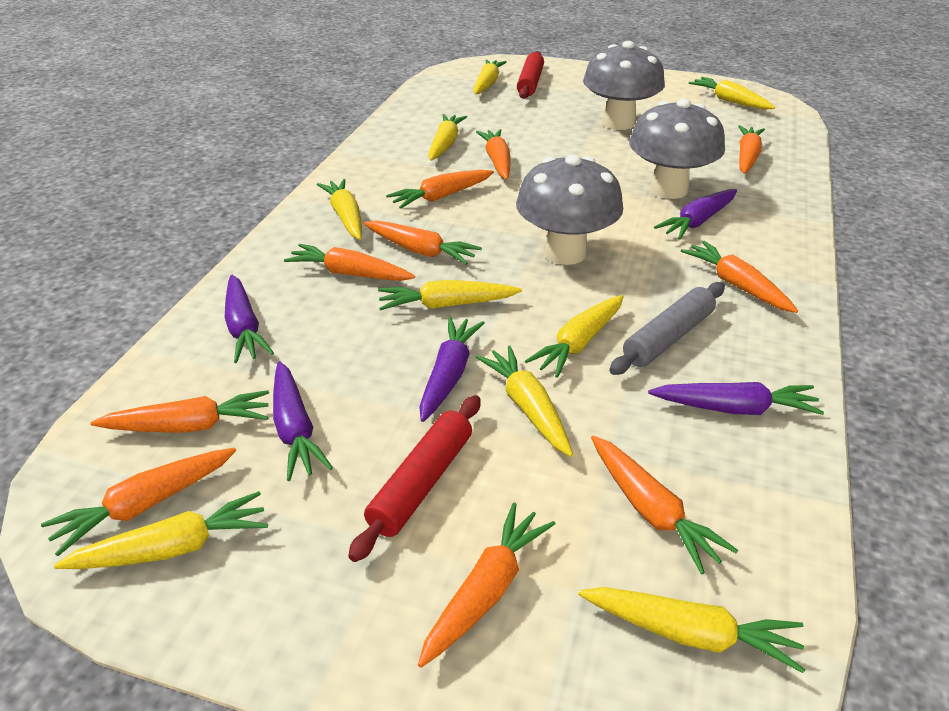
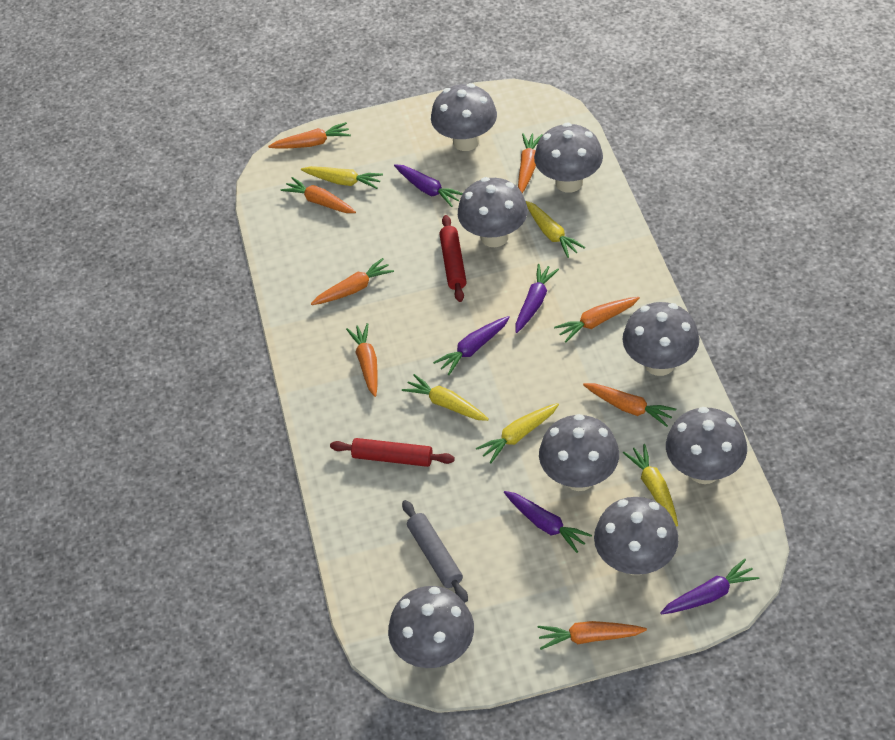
grey mushroom: [516,154,623,265] [583,41,665,130] [629,98,725,199] = 3 -> [388,586,474,668] [431,83,497,151] [458,177,528,247] [534,122,603,193] [539,414,619,491] [594,497,679,575] [622,302,699,376] [666,407,747,484] = 8
orange carrot: [41,448,236,556] [91,390,269,433] [284,244,415,281] [364,220,482,265] [386,170,494,209] [418,502,556,668] [476,129,510,180] [591,436,738,574] [681,241,798,313] [738,125,765,174] = 10 -> [268,122,351,149] [281,177,356,213] [311,258,394,305] [346,323,378,397] [518,133,543,193] [538,621,647,650] [554,297,640,342] [583,383,676,427] = 8
yellow carrot: [54,491,268,569] [317,179,362,240] [378,280,522,311] [428,114,467,161] [473,60,507,94] [476,346,573,457] [525,295,624,378] [578,587,805,673] [688,77,775,110] = 9 -> [301,166,383,189] [402,374,489,421] [476,403,559,463] [526,201,585,258] [623,444,678,527] = 5

